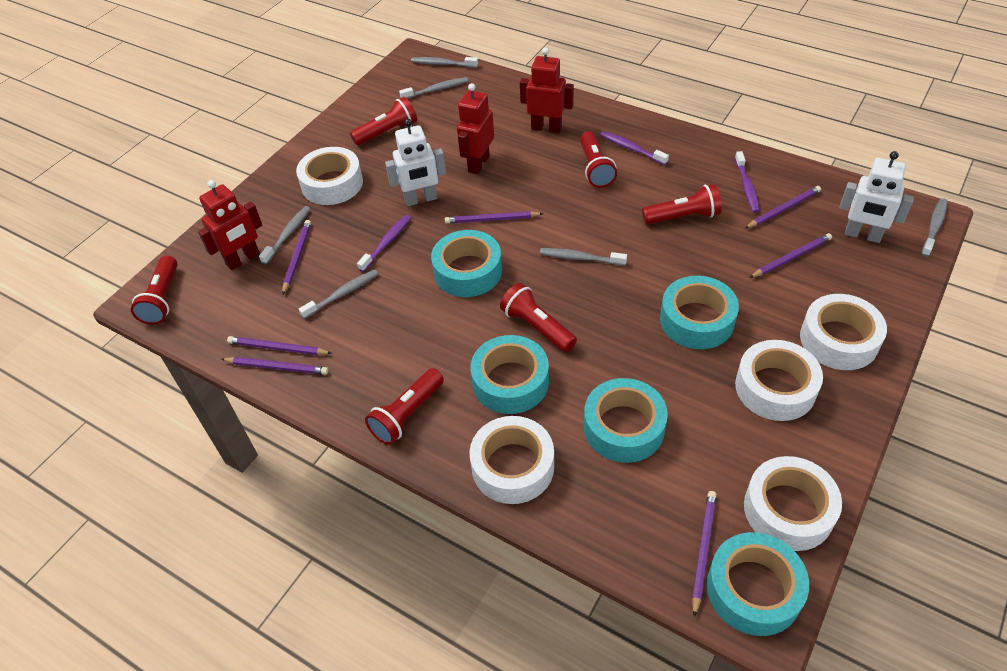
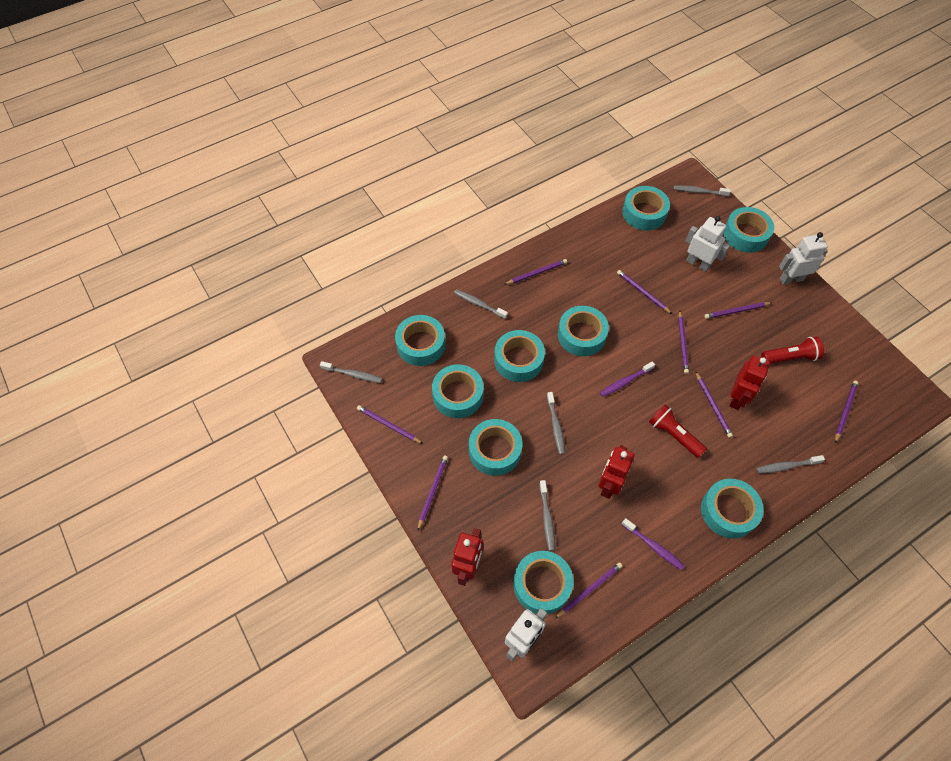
purple pencil: [221,357,328,375] [227,336,332,355] [282,220,311,294] [445,211,544,224] [692,491,717,617] [745,186,821,228] [749,233,832,278] = 7 -> [357,405,423,444] [418,456,448,530] [504,259,567,285] [555,562,623,618] [617,270,672,314] [678,311,689,374] [695,371,733,438] [704,302,772,319] [835,381,859,443] = 9
purple toothbrush: [357,215,411,272] [600,131,669,165] [735,151,760,213] = 3 -> [600,361,655,397] [621,518,684,570] = 2
red flashlight: [131,255,177,325] [350,97,417,145] [365,368,444,445] [500,283,577,352] [580,131,617,188] [642,184,722,224] = 6 -> [649,404,707,458] [761,336,824,364] = 2
turquoise tape: [431,230,502,297] [471,335,549,414] [584,378,668,463] [660,276,739,349] [707,532,809,636] = 5 -> [395,315,445,366] [432,365,483,418] [469,419,522,476] [494,330,545,382] [513,551,573,614] [558,306,609,356] [622,186,670,230] [701,479,764,539] [723,207,774,253] = 9
white robot: [385,119,446,206] [839,151,914,243] = 2 -> [505,608,547,661] [685,216,730,272] [779,232,828,285] = 3
white tape: [296,147,363,205] [470,416,554,504] [735,340,823,421] [744,456,842,551] [800,294,887,370] = 5 -> none = 0

